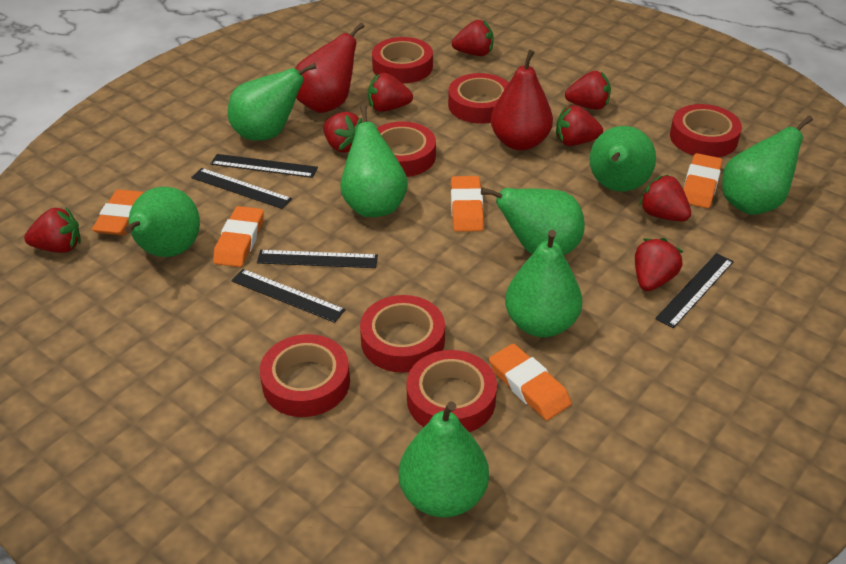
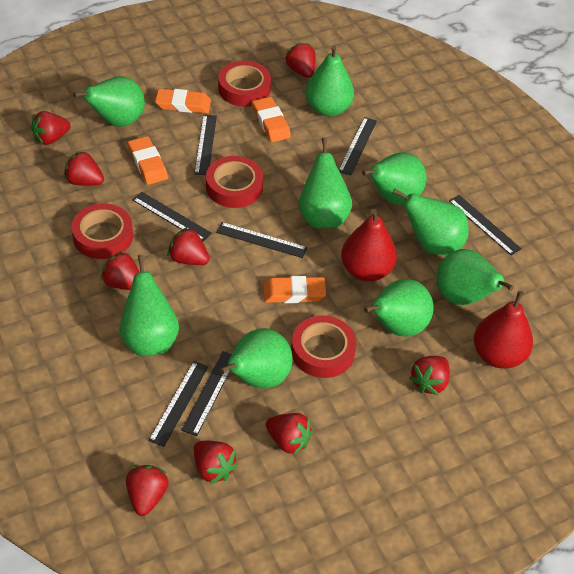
black ruler: [191,168,292,209] [211,154,318,178] [231,269,346,323] [257,250,378,268] [655,253,734,328] = 5 -> [132,192,212,242] [149,361,209,447] [181,351,232,436] [194,115,217,175] [216,222,308,258] [339,117,377,175] [449,195,522,255] = 7
green pear: [125,187,200,257] [228,63,317,141] [340,105,408,217] [399,401,489,518] [481,187,585,255] [505,230,582,337] [590,126,656,192] [722,116,813,215] = 8 -> [73,76,145,127] [119,255,179,356] [220,328,292,389] [299,137,352,228] [305,45,354,116] [362,152,426,205] [364,279,434,337] [393,188,469,255] [436,249,514,305] = 9
orange eraser: [92,189,144,235] [213,206,264,267] [451,176,484,232] [489,344,572,420] [683,153,722,208] = 5 -> [128,136,168,185] [155,89,211,113] [252,97,291,142] [263,276,326,303] = 4
red strawberry: [24,207,81,253] [323,112,362,153] [368,73,413,112] [452,20,494,56] [556,105,603,146] [565,71,611,110] [635,238,683,291] [639,175,691,221] = 8 -> [31,111,71,145] [64,150,104,186] [101,251,140,290] [126,465,169,516] [167,227,210,265] [194,441,238,484] [266,413,313,455] [285,42,316,78] [409,356,450,395] = 9
red tape: [260,334,350,417] [360,295,445,373] [372,37,433,83] [377,121,436,177] [406,350,497,432] [448,73,509,124] [670,104,742,157] = 7 -> [71,203,133,259] [206,156,263,208] [218,61,271,107] [291,315,356,378] = 4

